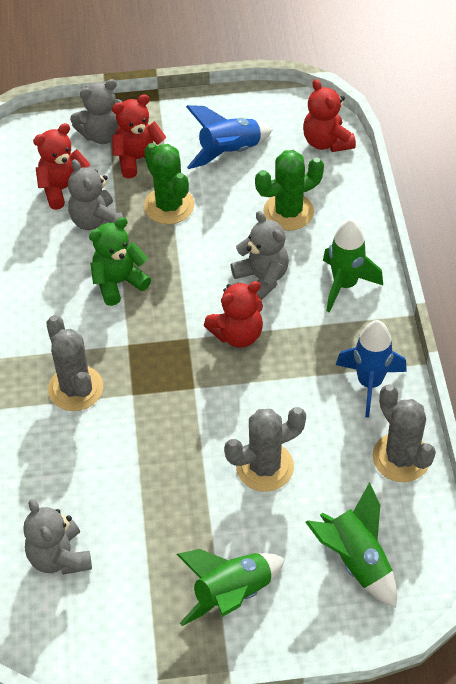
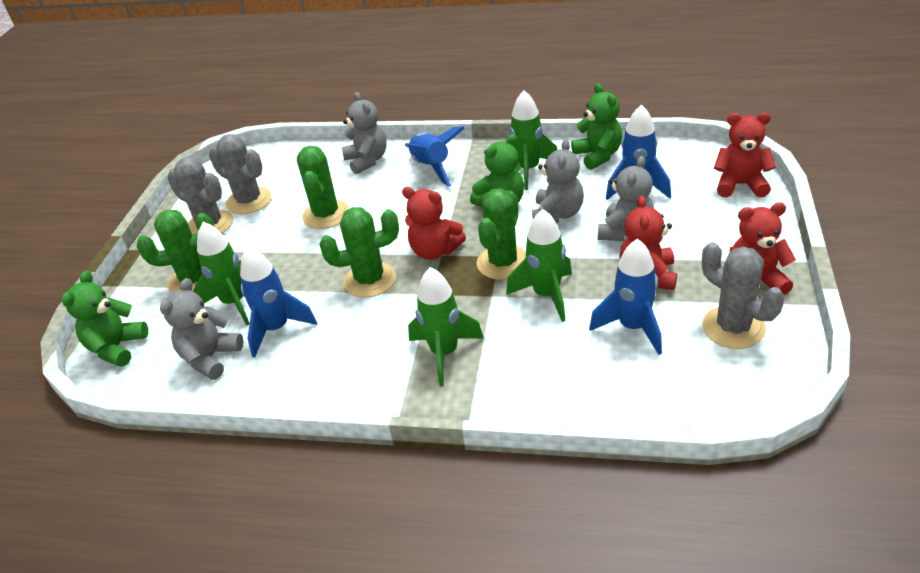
blue rocket: [186,105,272,169] [336,320,407,418] = 2 -> [240,246,317,358] [405,126,465,187] [589,238,662,355] [606,104,671,200] = 4
green cactus: [144,143,194,224] [255,150,324,231] = 2 -> [137,210,214,293] [297,146,349,229] [320,207,399,298] [477,188,526,280] = 4
green rocket: [176,549,285,626] [305,482,397,608] [323,219,383,313] = 3 -> [193,222,250,326] [408,267,484,387] [506,209,572,322] [509,90,557,190] = 4
green teddy bear: [89,217,151,306] = 1 -> [62,270,148,367] [470,134,524,207] [571,83,623,170] = 3

